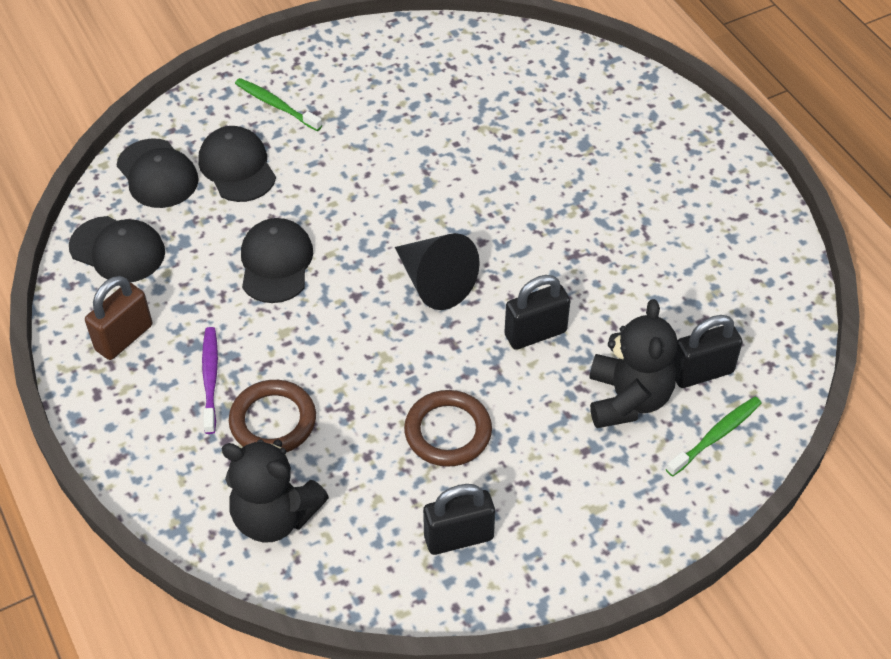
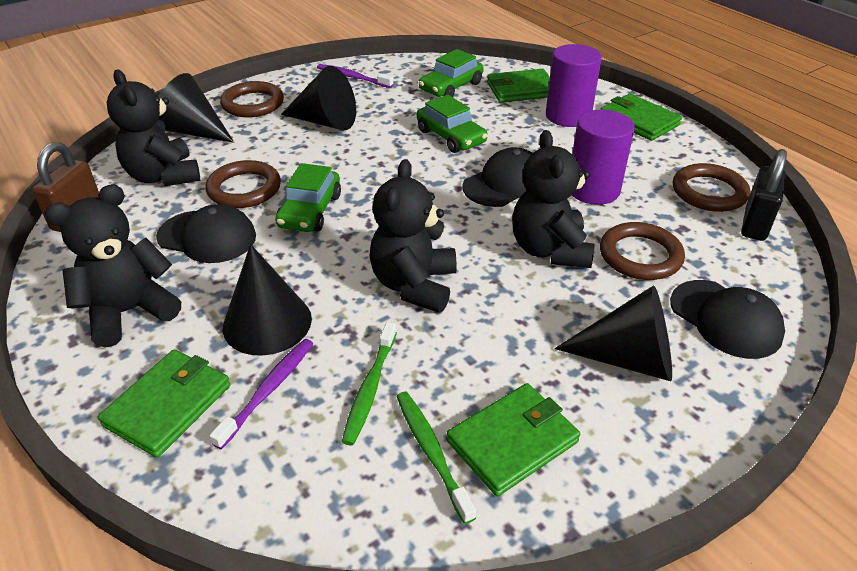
black cap: [69,216,165,282] [117,138,199,208] [198,126,276,202] [241,218,313,303] = 4 -> [156,204,256,263] [463,147,532,207] [670,280,785,359] = 3
black cone: [395,233,480,310] = 1 -> [158,73,234,143] [223,244,312,356] [281,66,356,131] [555,285,672,381] = 4
black padlock: [423,484,495,555] [504,275,570,350] [673,315,743,388] = 3 -> [741,149,787,241] = 1
black teddy bear: [221,439,329,542] [589,299,678,428] = 2 -> [45,184,181,347] [107,69,200,186] [369,159,457,313] [512,130,594,268] = 4
brown ring: [229,380,316,452] [404,390,492,467] = 2 -> [205,160,281,208] [220,81,284,117] [600,222,685,280] [673,163,750,212] = 4
green car: none = 0 -> [275,163,341,232] [417,95,488,153] [419,49,484,97] = 3
green wallet: none = 0 -> [98,350,230,458] [446,383,580,496] [487,69,550,103] [600,94,682,141] = 4
purple cylinder: none = 0 -> [546,44,602,127] [572,110,635,205] = 2
purple toothbrush: [202,327,218,434] = 1 -> [209,339,313,449] [317,64,393,88] = 2

